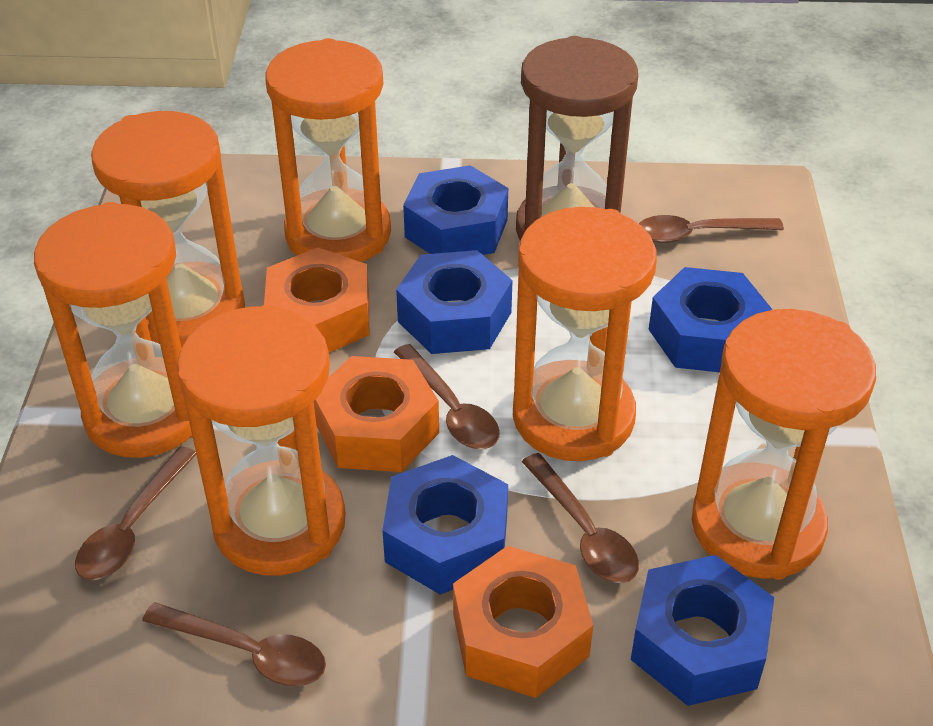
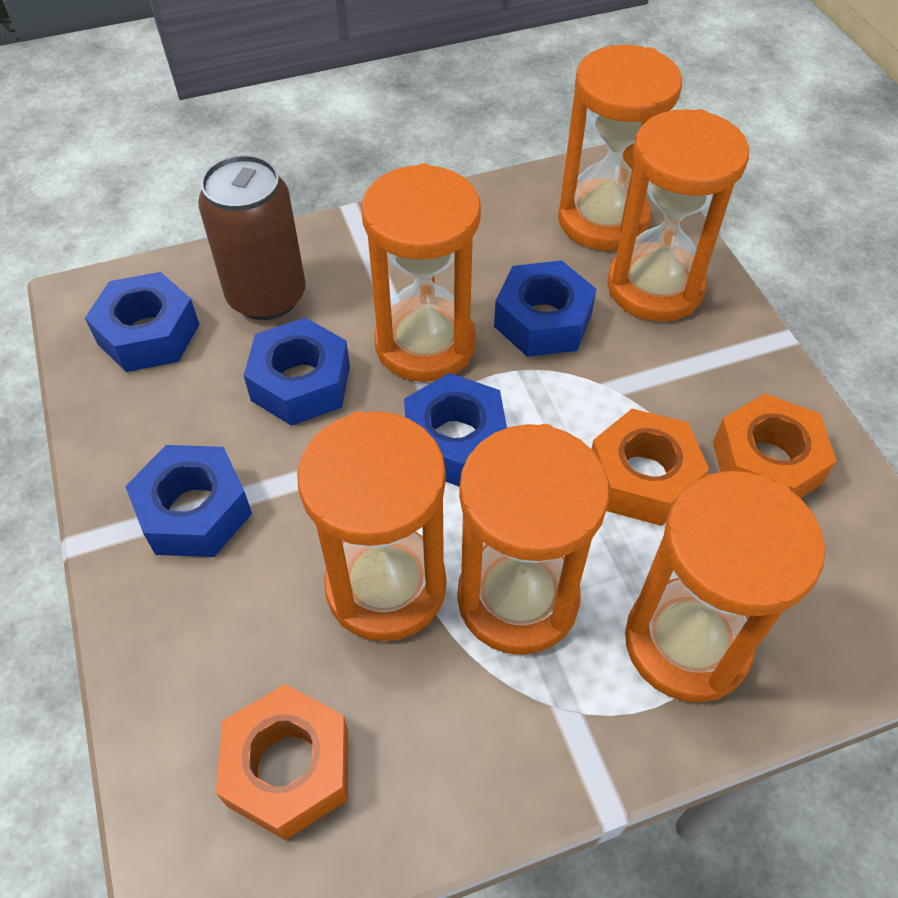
brown can: none = 0 -> [198,155,306,320] = 1
brown hourglass: [516,36,638,240] = 1 -> none = 0
brown spoon: [75,446,196,580] [142,602,326,686] [394,344,500,449] [522,453,639,583] [639,215,784,243] = 5 -> none = 0

